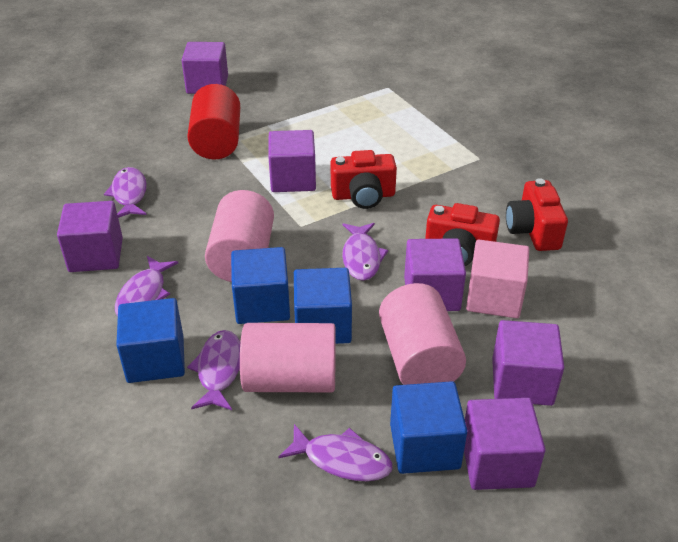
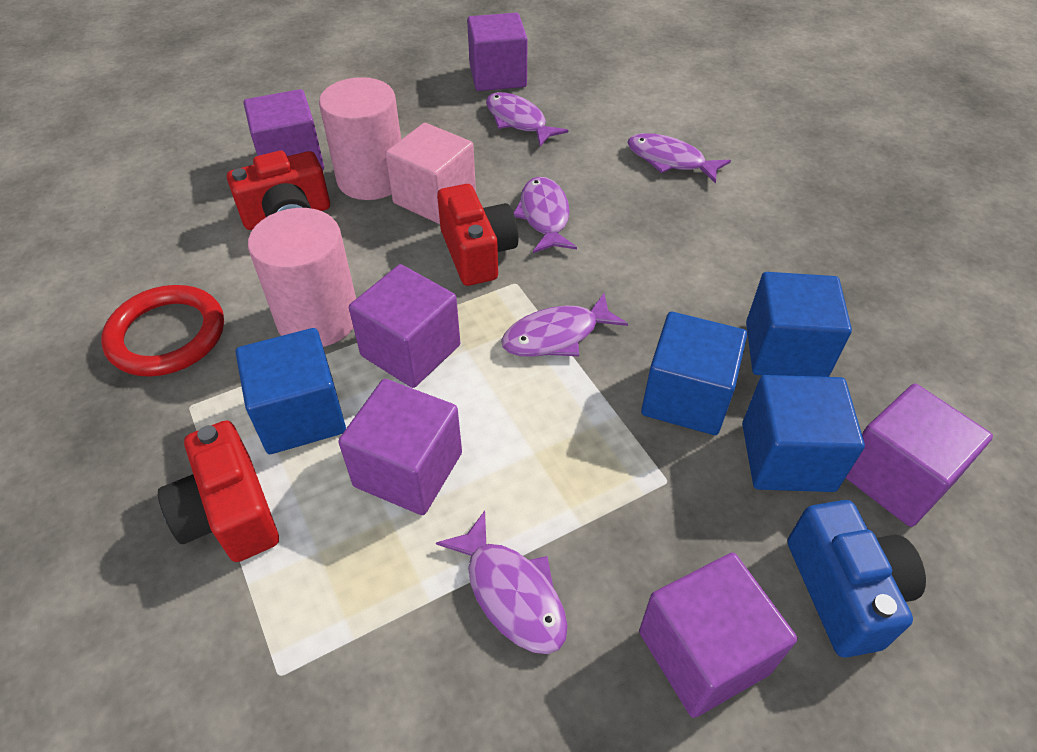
blue camera: none = 0 -> [788,500,926,657] = 1
pink cylinder: [205,190,274,282] [240,323,336,392] [379,283,466,385] = 3 -> [248,208,356,347] [319,77,401,200] = 2
red cylinder: [187,84,240,159] = 1 -> none = 0
red ring: none = 0 -> [101,285,224,377] = 1

